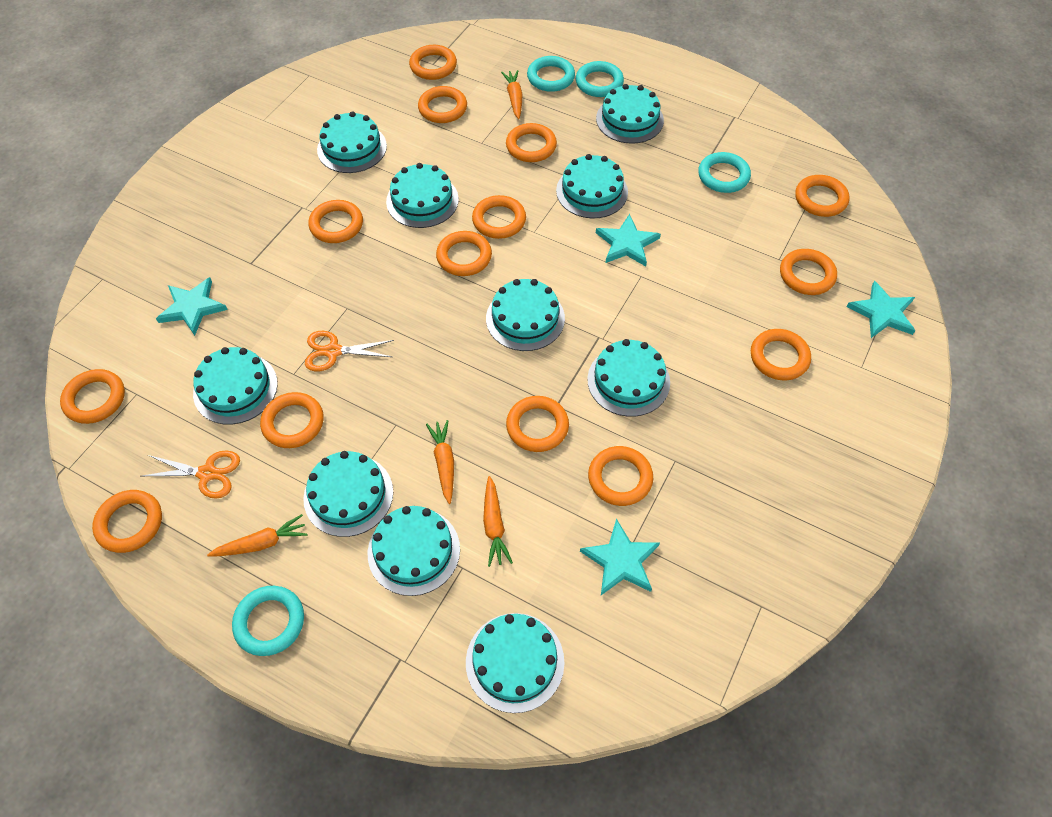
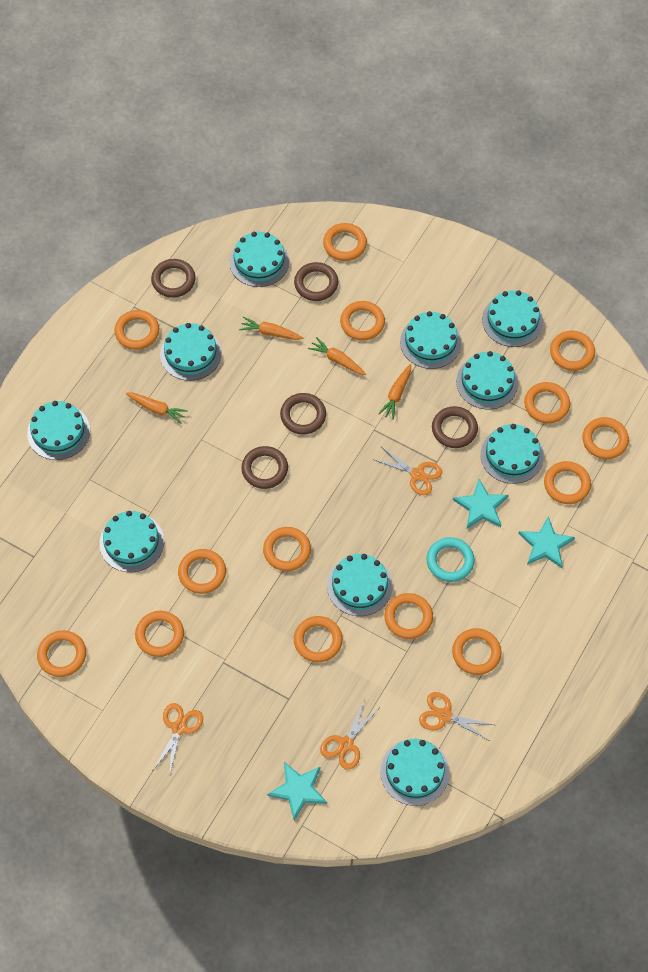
brown ring: none = 0 -> [151,259,195,298] [241,446,288,489] [280,393,326,435] [294,262,338,301] [432,406,478,448] = 5
orange scissors: [142,450,240,499] [305,331,394,372] = 2 -> [153,703,203,777] [320,699,379,770] [372,447,442,495] [419,692,494,741] = 4
turquoise ring: [232,586,304,656] [527,56,575,92] [576,61,624,97] [698,152,751,193] = 4 -> [427,537,475,582] = 1
turquoise star: [156,277,228,336] [580,519,660,595] [596,214,661,266] [847,281,915,338] = 4 -> [267,762,327,821] [453,479,509,529] [518,516,575,568] = 3

